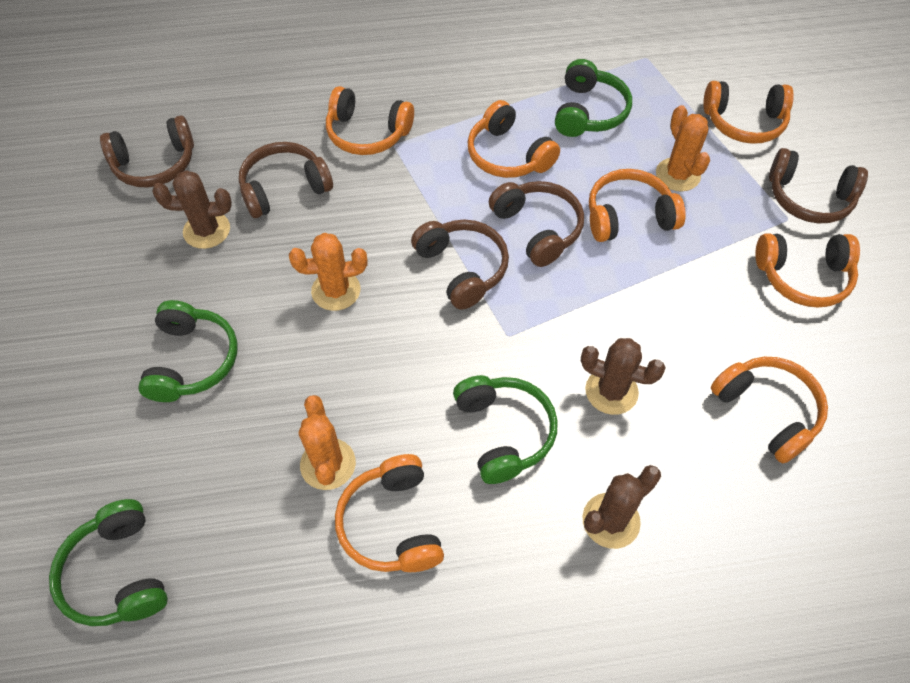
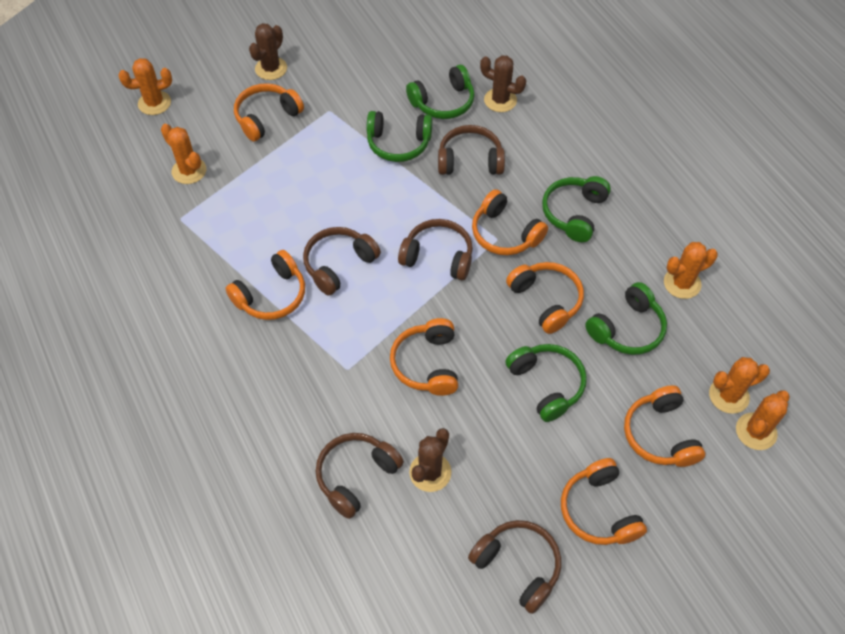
green headphones: [49,499,168,626] [138,300,238,402] [453,375,558,484] [555,59,632,137] = 4 -> [367,111,433,162] [406,65,475,119] [505,344,587,422] [542,176,611,242] [585,282,667,355] = 5
orange cactus: [289,233,367,311] [299,395,356,490] [656,105,710,192] = 3 -> [118,58,172,115] [161,124,206,184] [664,242,718,299] [709,357,770,414] [736,390,790,450] = 5

